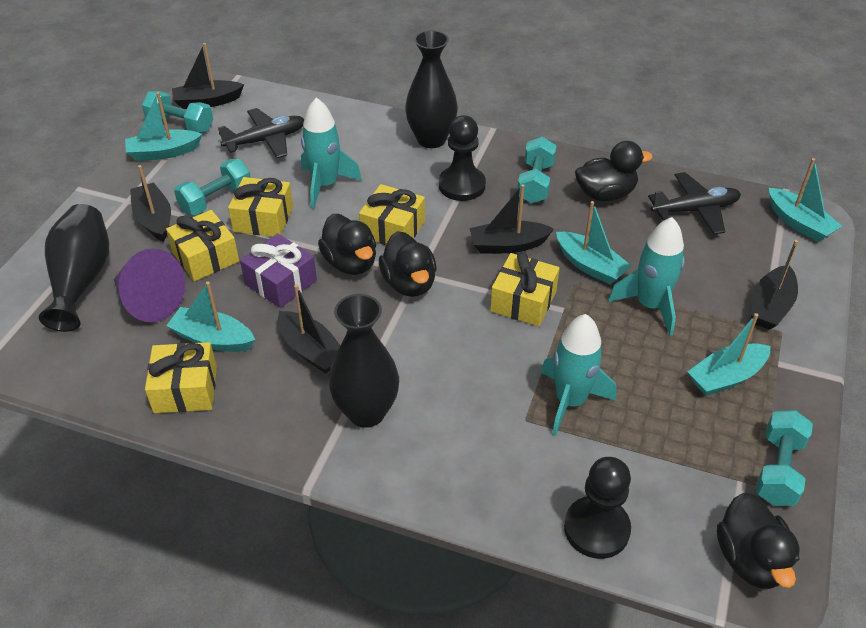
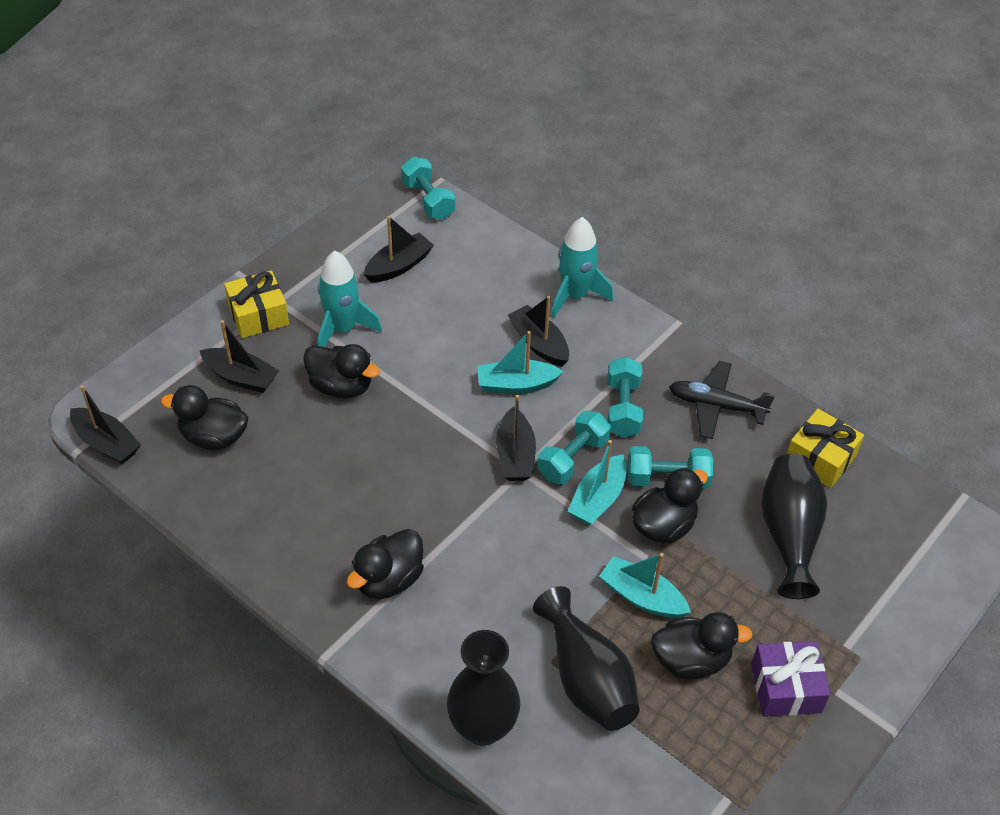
black duck: [318,214,376,275] [379,231,436,297] [575,141,653,201] [717,492,800,589] = 4 -> [161,385,248,450] [303,344,380,398] [347,529,424,599] [632,467,708,543] [651,612,753,680] = 5
black pawn: [439,115,486,201] [564,457,631,559] = 2 -> none = 0
black plane: [218,108,304,158] [648,172,741,235] = 2 -> [669,361,775,439] = 1
purple cone: [114,248,185,322] = 1 -> none = 0
turquoise boat: [125,92,202,161] [166,281,255,352] [556,201,632,285] [688,313,771,396] [769,158,842,242] = 5 -> [477,331,564,394] [567,440,627,525] [599,553,691,618] = 3
turquoise rocket: [301,98,362,209] [541,314,616,436] [608,217,685,335] = 3 -> [318,251,382,347] [551,217,613,318] = 2
yellow gift: [145,342,217,413] [166,210,239,281] [228,177,293,237] [359,184,425,245] [490,252,560,326] = 5 -> [224,270,289,338] [787,409,864,488] = 2

